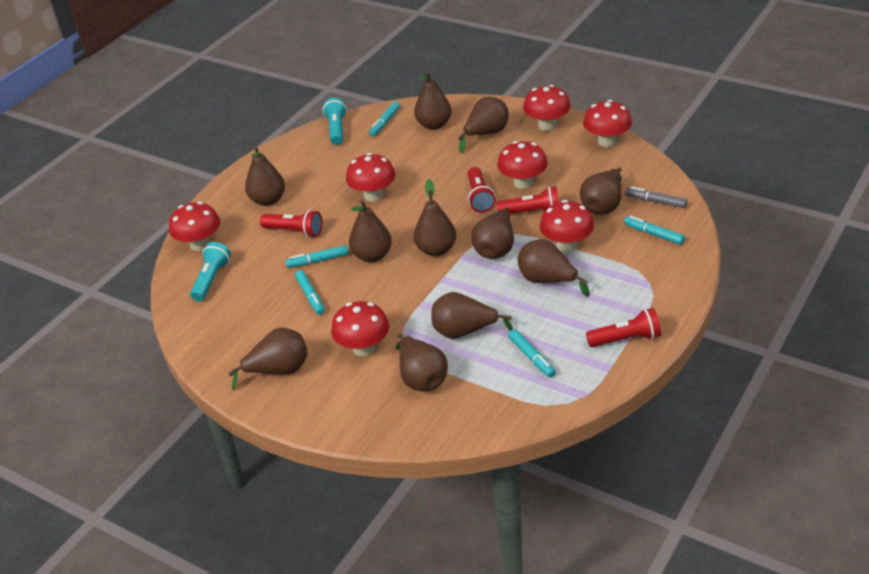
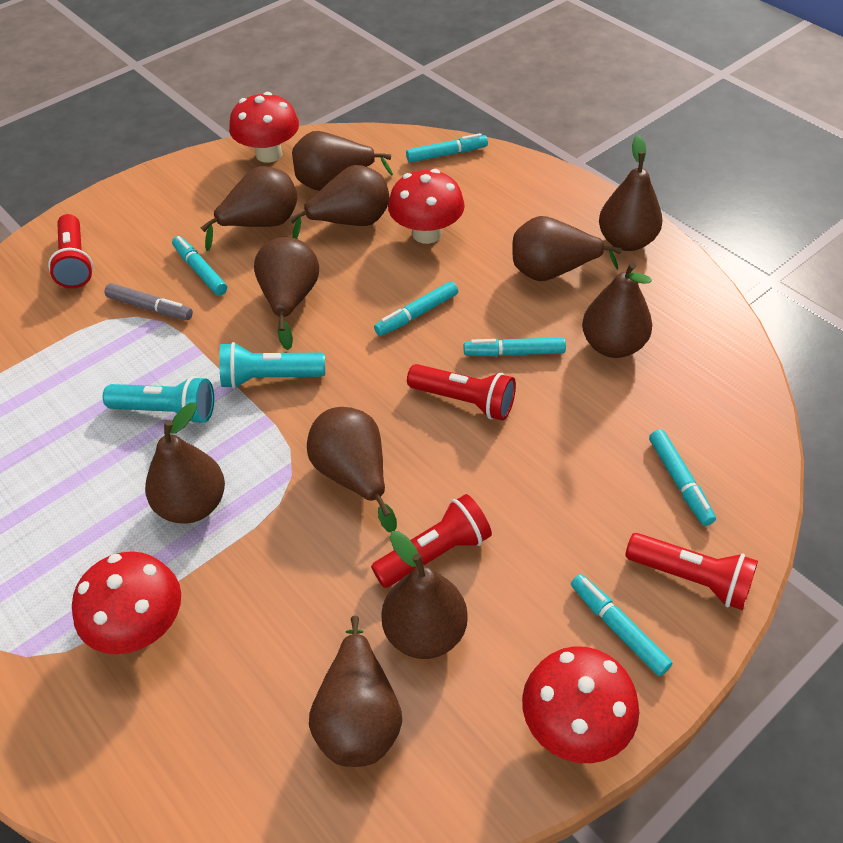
red mushroom: [169,201,220,251] [331,301,389,356] [346,153,396,201] [497,141,548,189] [523,85,570,131] [540,200,594,252] [583,100,632,147] = 7 -> [72,551,181,654] [229,92,299,163] [388,169,465,244] [522,646,639,763] = 4
turquoise marker: [285,245,349,268] [295,270,325,315] [369,102,400,136] [508,329,556,378] [624,216,685,245] = 5 -> [172,236,227,296] [374,281,458,336] [406,133,488,163] [464,337,566,357] [571,574,673,676] [649,429,716,526] = 6

